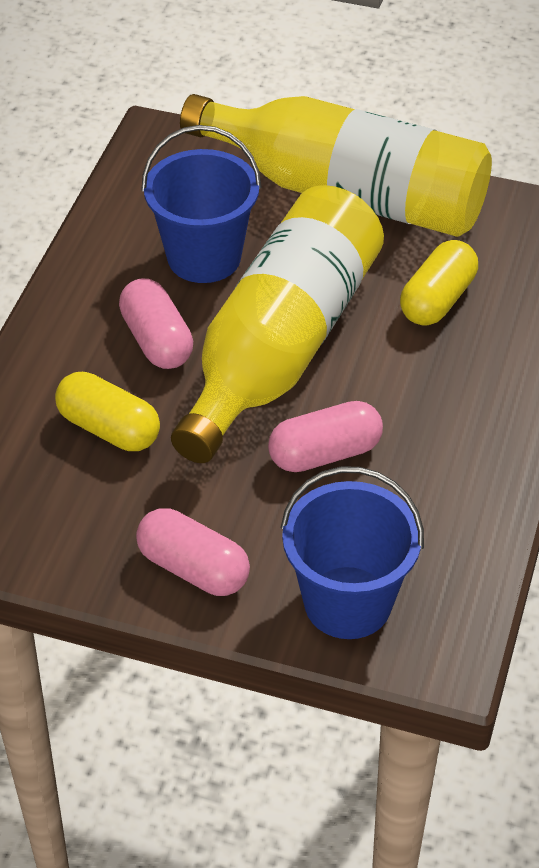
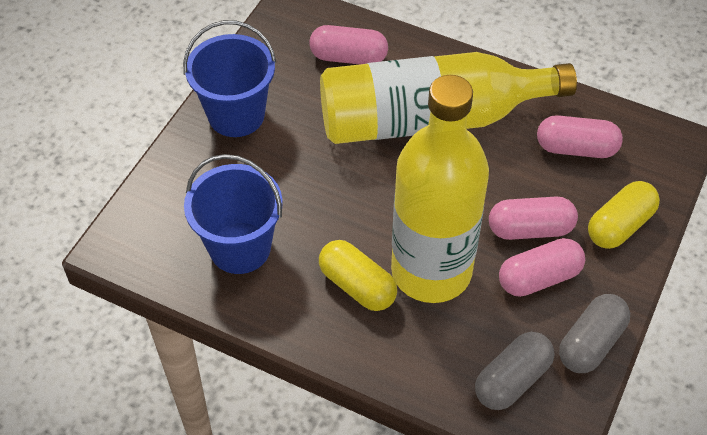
grey capsule: none = 0 -> [475,332,554,410] [559,294,630,373] = 2
pink capsule: [119,278,193,369] [136,508,250,596] [268,401,383,472] = 3 -> [309,25,388,65] [489,196,578,240] [499,238,585,297] [537,115,623,158] = 4

